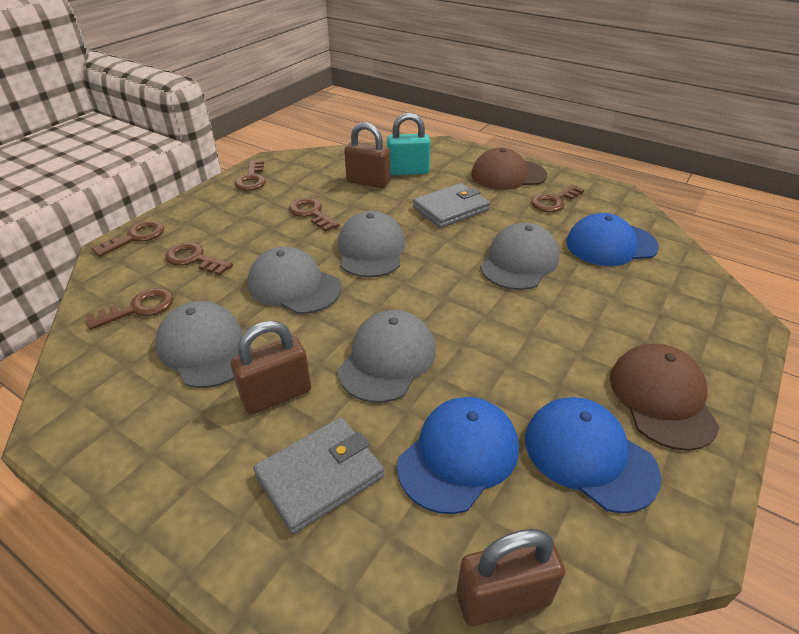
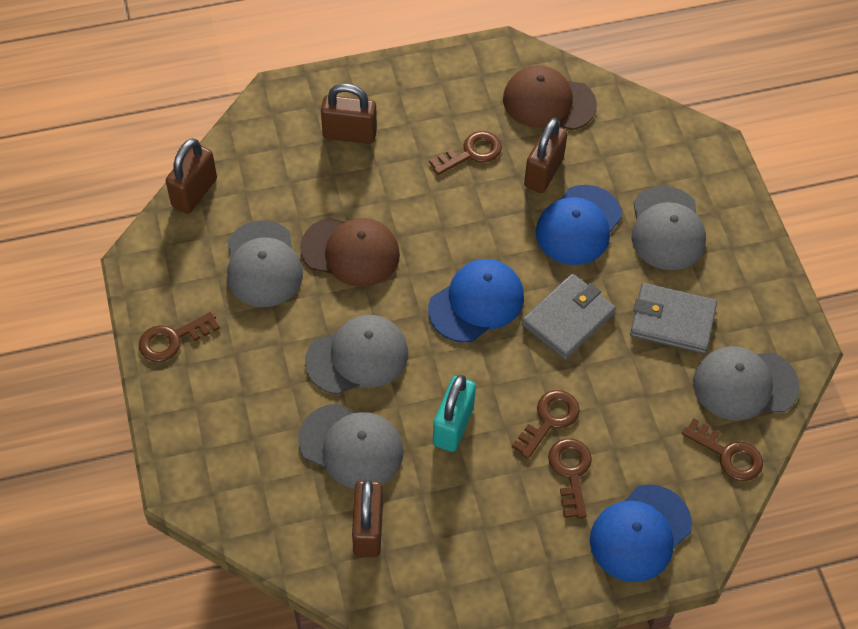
brown key: [85,288,174,330] [91,221,164,257] [165,243,233,275] [234,160,266,191] [289,198,340,231] [531,184,584,212] = 6 -> [139,311,220,362] [429,131,502,175] [512,390,580,459] [548,438,592,518] [682,418,763,481] = 5
brown padlock: [231,321,311,415] [344,122,390,188] [457,529,565,626] = 3 -> [166,138,217,214] [321,83,377,144] [352,479,383,557] [524,118,568,193] = 4

